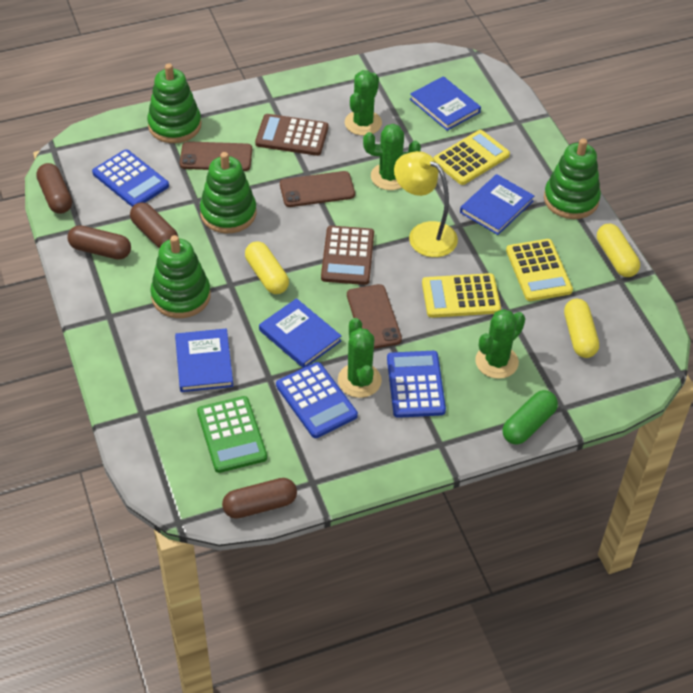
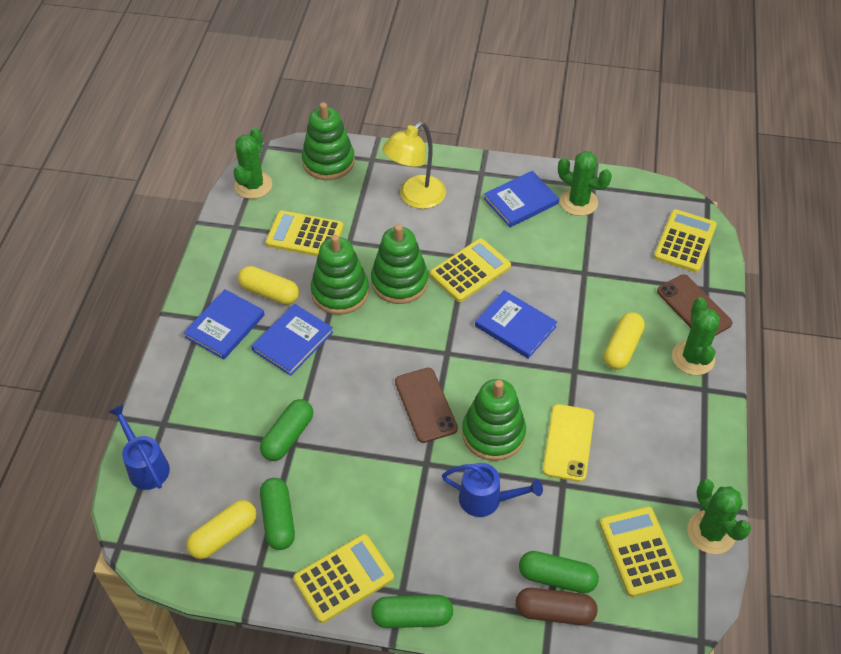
blue calculator: [92,149,169,207] [276,362,358,438] [387,351,446,418] = 3 -> none = 0
blue watering can: none = 0 -> [108,404,170,490] [442,463,543,517] = 2
brown calculator: [255,114,329,156] [321,226,374,285] = 2 -> none = 0
brown capsule: [36,163,72,214] [68,225,131,259] [130,202,178,248] [222,478,297,519] = 4 -> [515,588,598,625] = 1
brown phone: [180,141,252,171] [280,171,355,207] [347,284,402,349] = 3 -> [395,368,458,443] [657,274,732,336] = 2
green calculator: [197,396,267,473] = 1 -> none = 0
green capsule: [502,390,558,445] = 1 -> [260,399,313,461] [260,478,295,550] [371,595,453,628] [519,551,599,593] = 4
yellow calculator: [422,273,501,318] [433,130,510,185] [506,239,573,301] = 3 -> [265,210,344,256] [293,534,394,623] [430,238,511,302] [600,506,683,597] [654,209,717,273] = 5
yellow phone: none = 0 -> [543,404,594,482] = 1

